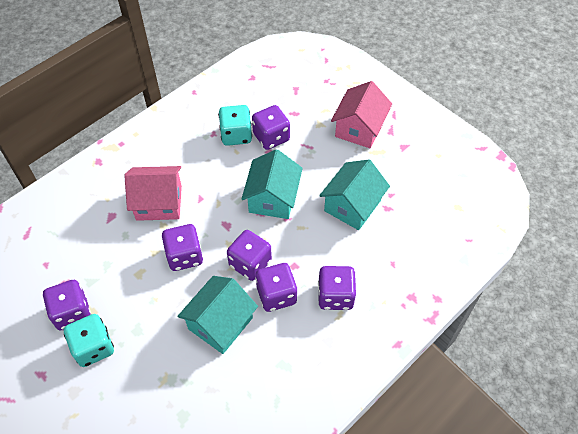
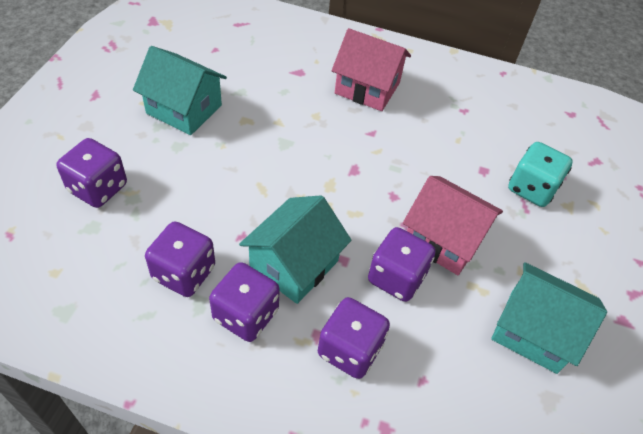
purple dice: [43,280,91,330] [162,224,203,271] [227,230,272,281] [252,105,290,150] [255,263,298,312] [318,266,357,310] = 6 -> [56,138,127,208] [145,221,215,297] [209,262,280,342] [318,297,390,379] [368,227,435,302] = 5
turquoise dice: [64,314,114,367] [218,105,252,146] = 2 -> [508,142,573,207] = 1

